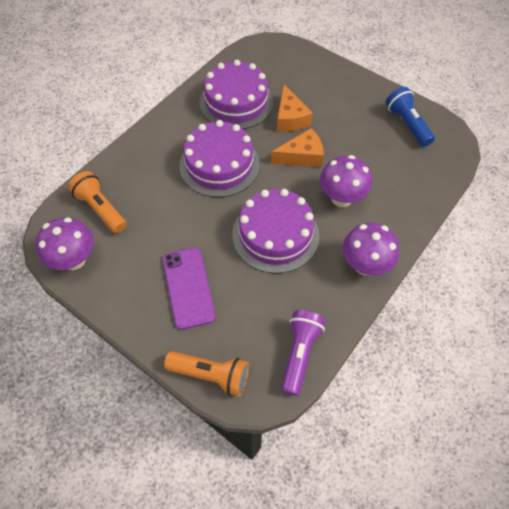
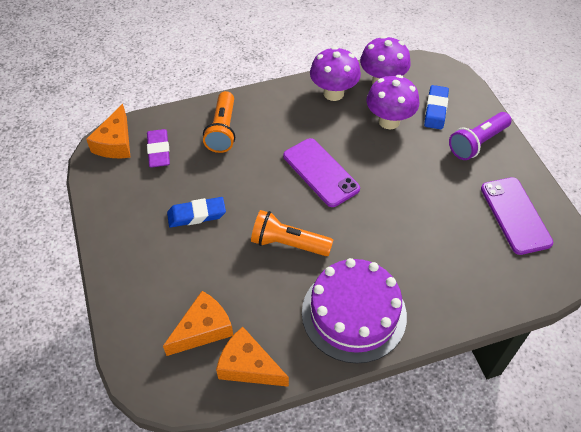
blue eraser: none = 0 -> [167,197,226,228] [424,85,449,129] = 2
blue flashlight: [386,87,435,147] = 1 -> none = 0
orange cheese: [271,128,324,167] [277,84,313,132] = 2 -> [86,104,131,158] [163,291,233,356] [216,327,289,387] = 3
purple cake: [179,120,260,197] [199,60,273,129] [232,189,319,273] = 3 -> [302,258,407,363] = 1
purple eraser: none = 0 -> [147,129,170,167] = 1
purple phone: [162,248,216,330] = 1 -> [283,138,360,207] [481,177,553,255] = 2

